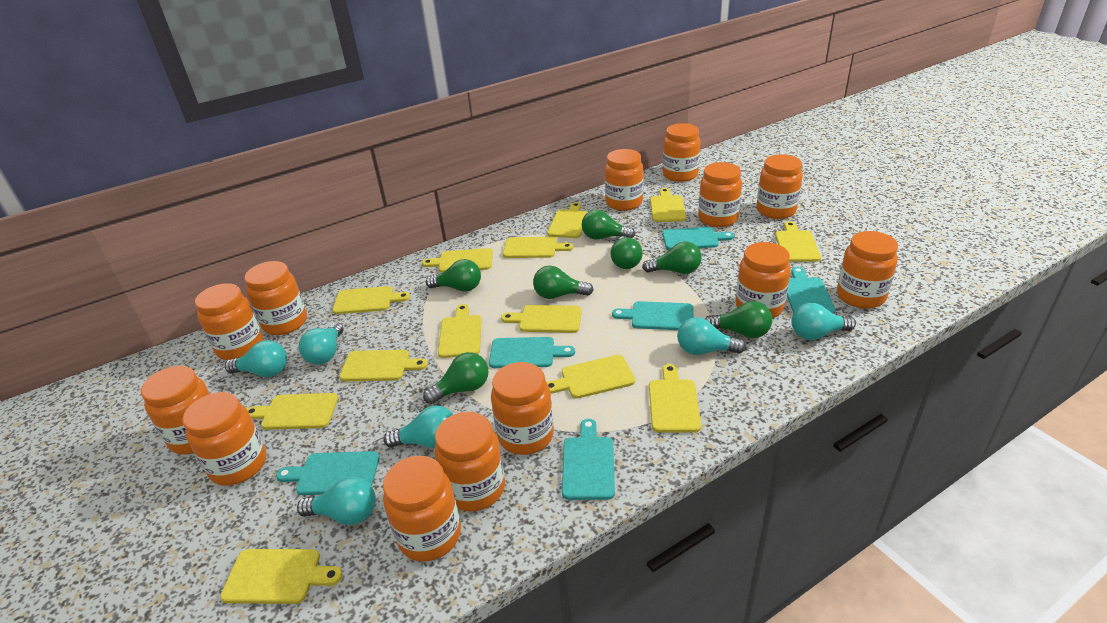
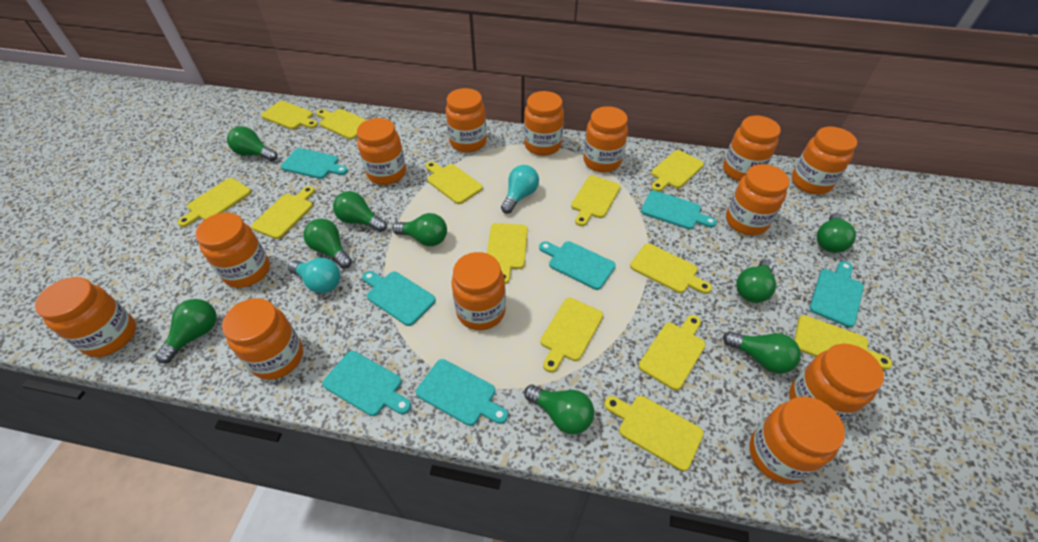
green light bulb: [423,352,489,404] [426,259,481,292] [533,266,593,299] [582,210,635,239] [610,236,643,269] [642,241,702,274] [705,301,772,338] = 7 -> [155,299,217,364] [227,126,277,161] [303,219,352,269] [333,191,387,232] [392,213,447,246] [524,385,594,434] [723,331,801,374] [736,259,776,303] [817,213,856,253] = 9
turquoise cutting board: [276,451,380,495] [489,337,575,368] [562,419,615,500] [612,301,693,330] [662,227,734,250] [787,267,836,314] = 6 -> [281,148,348,179] [322,351,411,416] [362,271,436,326] [416,359,508,426] [539,241,616,290] [641,190,717,229] [810,261,864,327] = 7
turquoise light bulb: [225,340,287,377] [297,477,376,525] [299,322,344,365] [384,406,453,448] [677,317,746,355] [792,303,856,340] = 6 -> [288,258,340,293] [501,165,539,213] = 2

